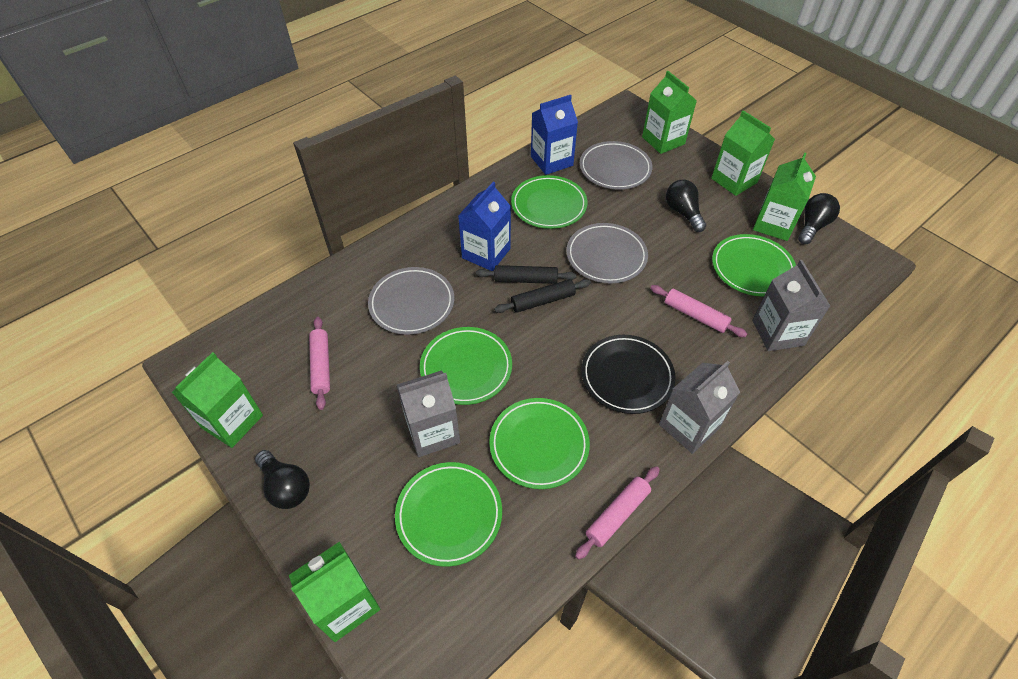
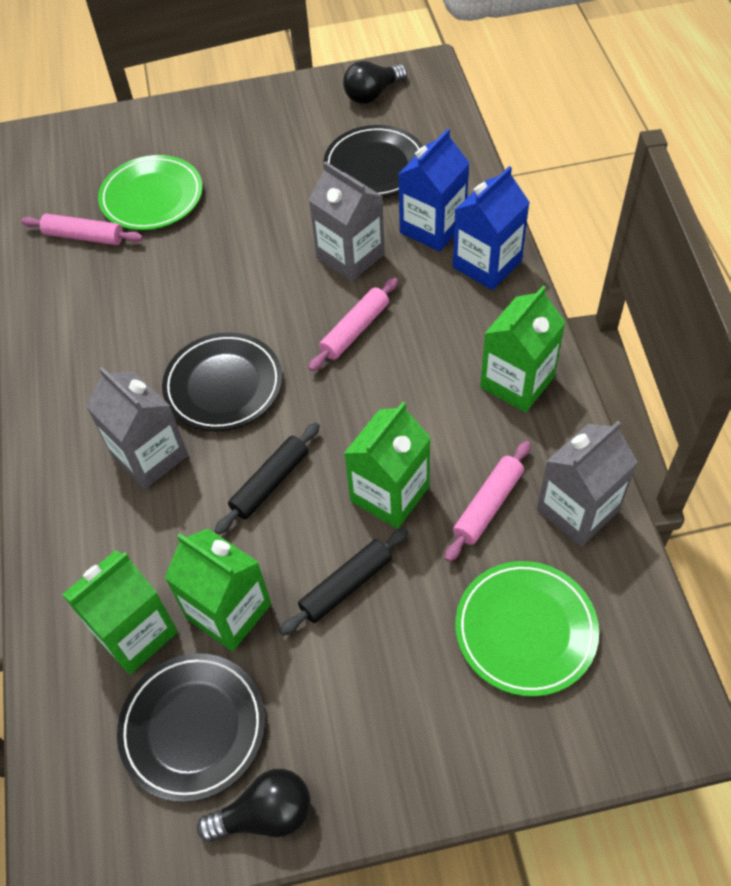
black light bulb: [255,450,310,509] [666,180,707,232] [798,193,840,244] = 3 -> [197,769,310,842] [343,61,407,104] = 2
black plate: [581,335,676,414] = 1 -> [117,653,265,802] [162,332,282,431] [323,125,423,197] = 3
green carton: [172,352,263,448] [289,542,380,642] [642,71,697,154] [711,110,775,196] [753,153,816,241] = 5 -> [62,550,178,675] [165,529,271,651] [344,402,431,529] [480,286,566,413] = 4
green plate: [395,462,502,567] [420,327,512,405] [489,398,590,489] [511,175,587,229] [712,234,796,296] = 5 -> [98,155,203,230] [455,561,599,697] = 2
grey plate: [368,267,454,335] [566,223,648,283] [580,141,652,190] = 3 -> none = 0

